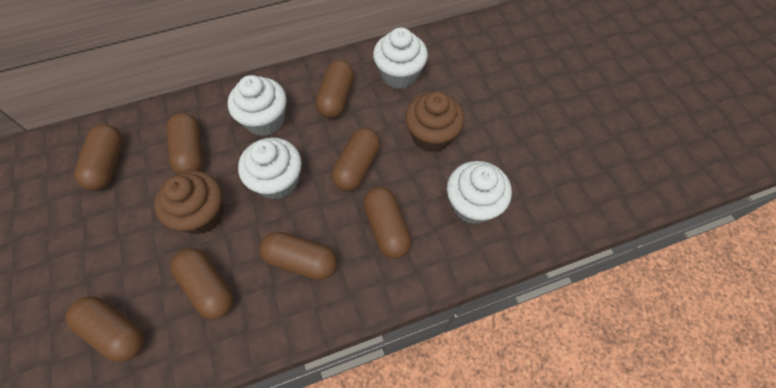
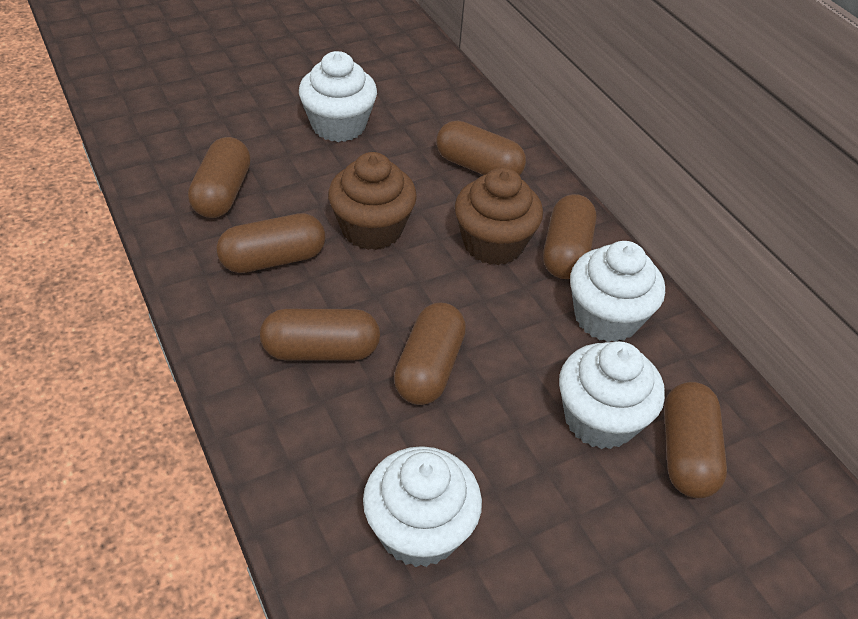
brown capsule: [65,296,145,362] [74,124,123,191] [167,113,203,174] [171,248,234,319] [259,232,337,280] [316,60,354,118] [332,128,380,191] [363,186,412,258] = 8 -> [188,137,251,218] [216,213,326,273] [260,309,380,361] [394,303,466,405] [436,121,526,175] [543,194,596,279] [664,382,727,498] = 7

